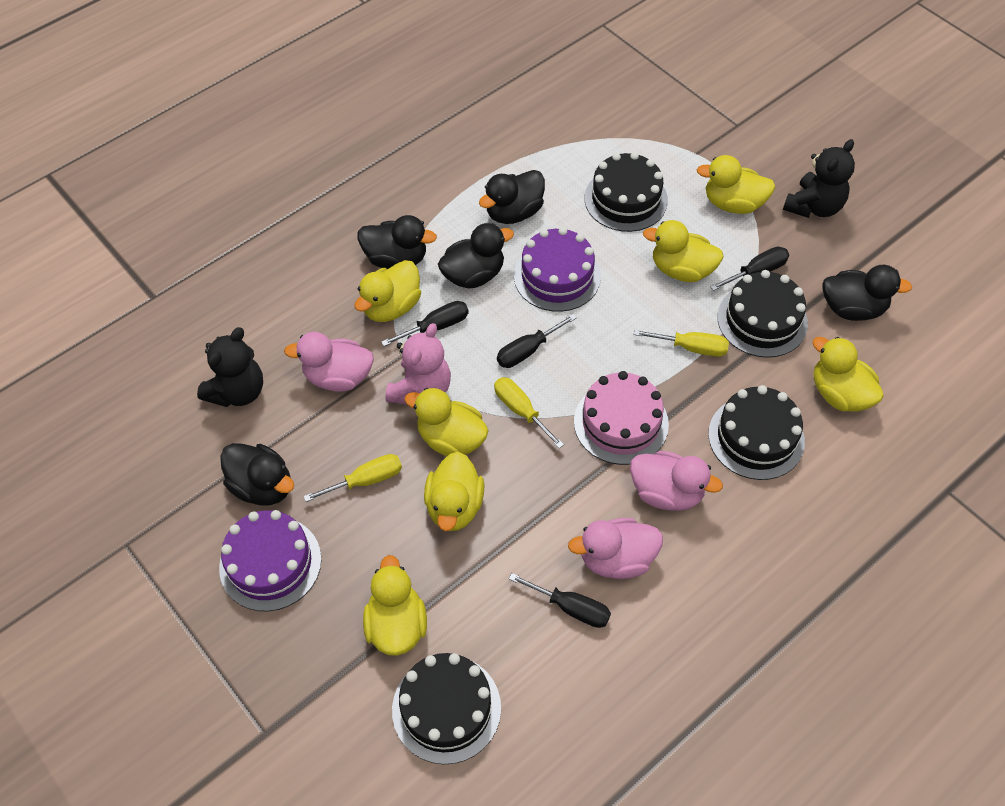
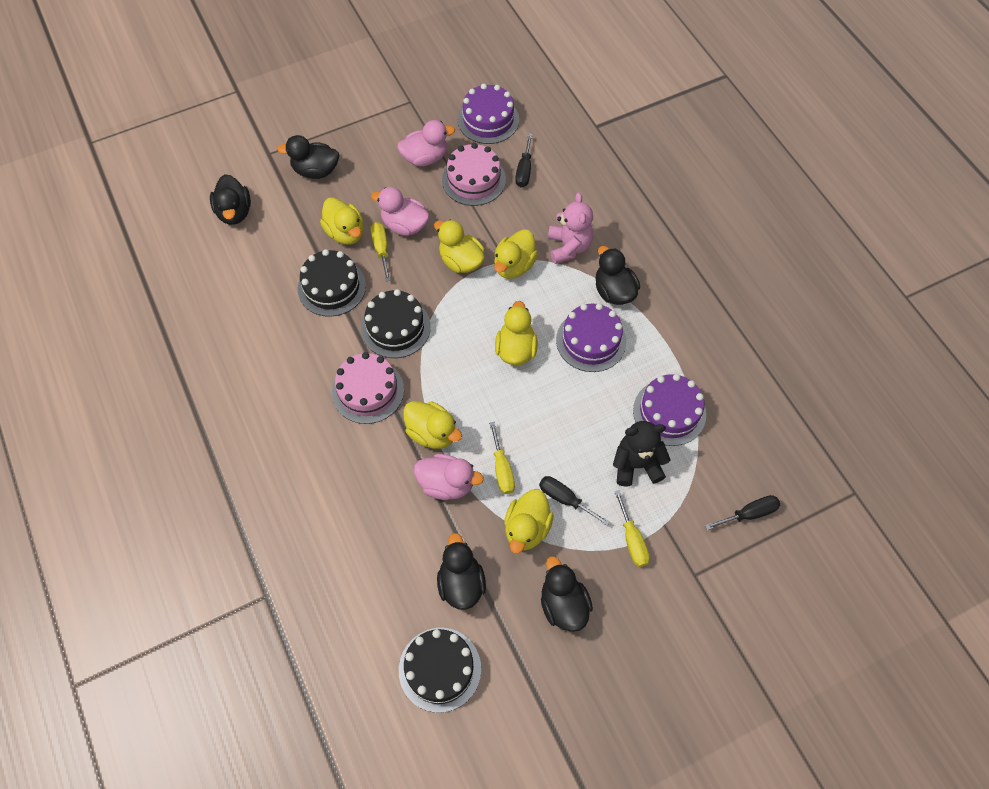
black cake: [392,653,501,764] [585,152,668,232] [708,385,805,480] [717,270,808,358] = 4 -> [298,249,366,317] [361,289,431,358] [399,628,481,713] = 3
black screwdriver: [381,301,469,346] [497,314,576,368] [509,573,611,628] [710,246,789,291] = 4 -> [515,133,533,187] [539,476,610,526] [705,495,780,530] = 3
black teddy bear: [197,327,263,407] [783,139,855,218] = 2 -> [613,421,671,487] = 1
pink cake: [574,371,669,465] = 1 -> [332,352,404,424] [442,143,506,206] = 2
purple cake: [219,510,321,611] [514,227,601,312] = 2 -> [458,84,519,144] [556,303,626,372] [633,374,706,446] = 3
yellow duck: [354,260,421,322] [363,555,427,656] [404,388,489,456] [424,452,484,531] [643,220,724,282] [697,155,775,214] [812,337,884,412] = 7 -> [320,197,364,245] [403,401,462,449] [434,220,485,273] [494,229,538,279] [495,301,538,365] [504,489,554,554] = 6

